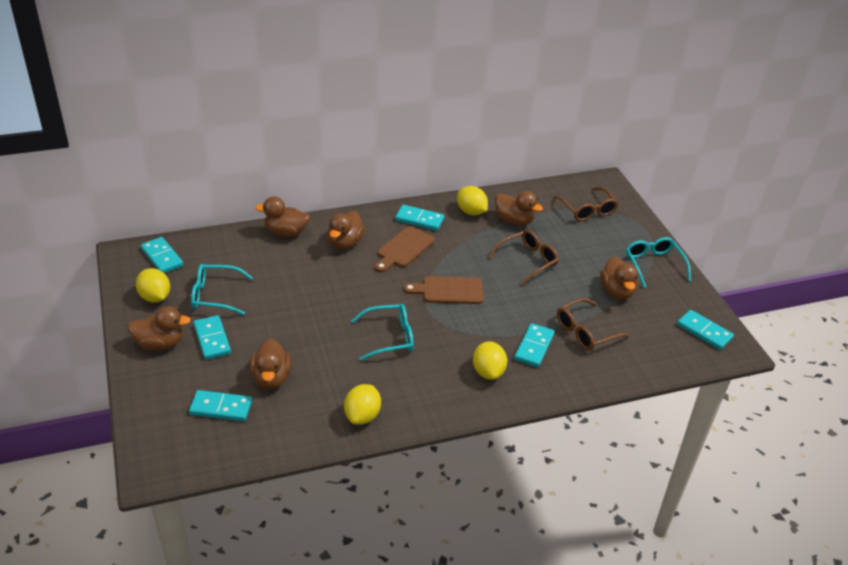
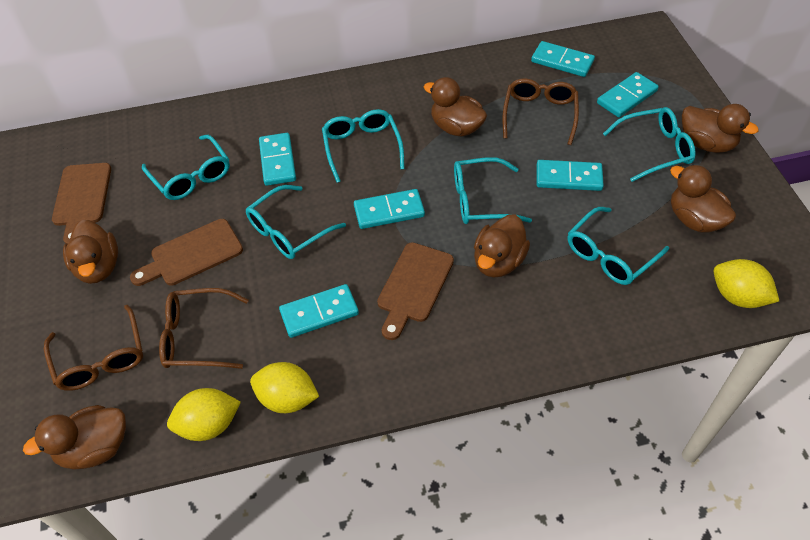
brown cutting board: [375,226,435,272] [403,276,484,304] = 2 -> [52,163,111,244] [130,219,243,286] [377,242,454,340] = 3
turquoise glasses: [191,264,253,315] [351,304,414,361] [626,237,691,288] = 3 -> [142,135,230,200] [246,185,346,259] [322,109,405,183] [454,157,532,224] [568,207,669,285] [603,107,696,182] = 6
yellow lemon: [136,268,170,303] [344,384,381,425] [457,186,488,215] [473,341,507,380] = 4 -> [167,388,241,441] [250,362,319,413] [713,259,779,308] = 3

